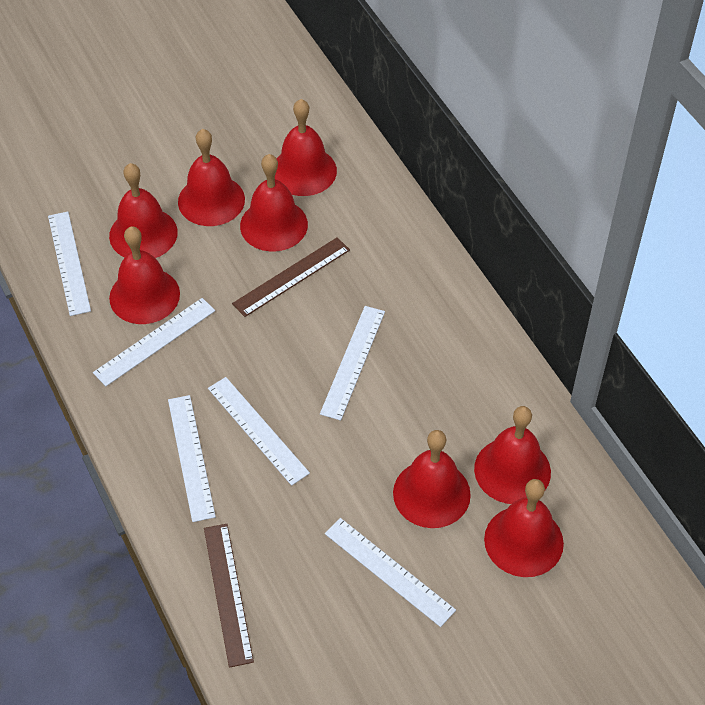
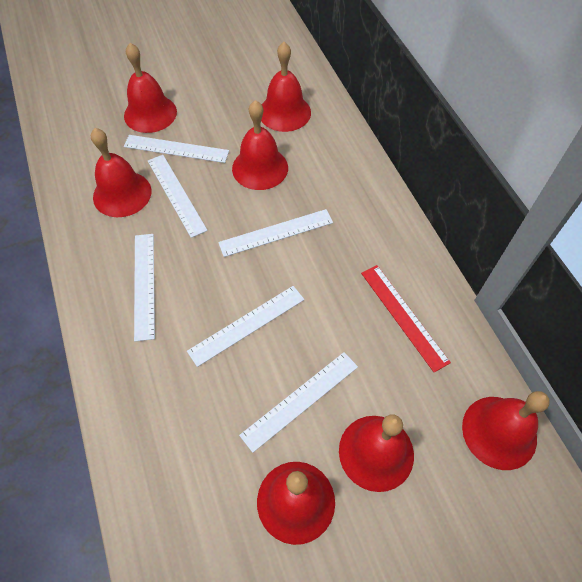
brown ruler: [204,524,254,668] [232,237,350,317] = 2 -> none = 0
red bell: [109,163,178,258] [109,227,180,324] [178,129,245,226] [240,154,308,252] [275,99,337,196] [393,430,471,528] [474,406,551,504] [484,479,564,577] = 8 -> [91,128,152,217] [124,43,177,133] [232,100,288,190] [257,462,335,545] [261,42,311,132] [339,415,414,492] [462,391,550,470] = 7
red ruler: none = 0 -> [361,265,451,372] = 1

